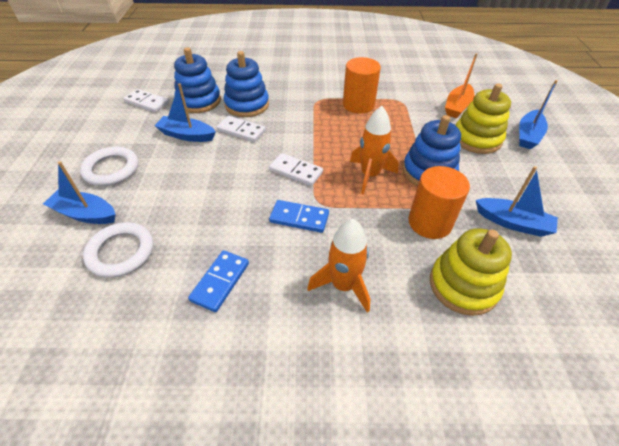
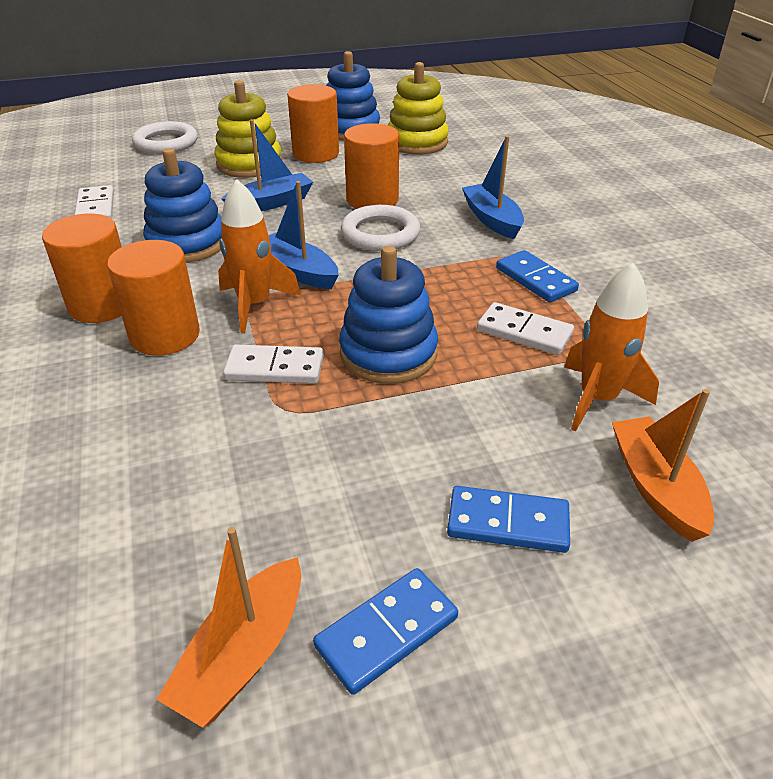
blue boat: [43,161,116,224] [154,83,216,142] [476,166,558,237] [519,80,558,149] = 4 -> [222,119,313,211] [268,181,339,289] [462,136,524,239] = 3
blue domino: [188,250,249,312] [269,200,329,233] = 2 -> [313,568,458,695] [447,486,570,553] [496,250,579,303] = 3
orange boat: [445,53,477,118] = 1 -> [156,527,301,728] [612,389,714,542] = 2
orange cylinder: [343,57,381,114] [408,166,470,239] = 2 -> [42,214,122,323] [107,240,200,356] [287,84,339,163] [344,123,399,209] = 4

